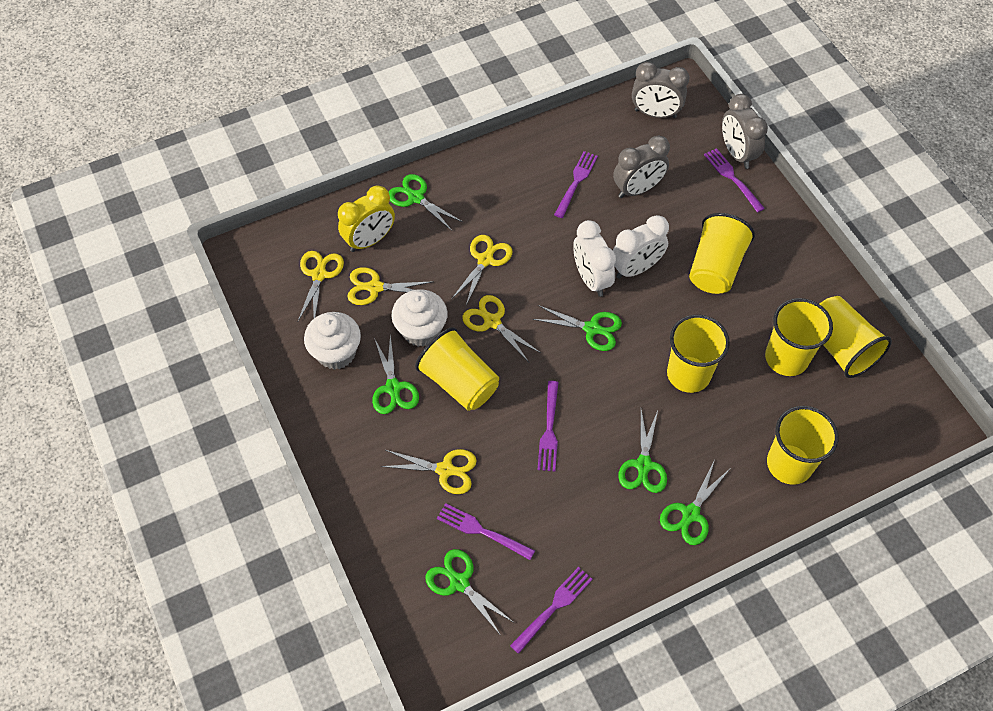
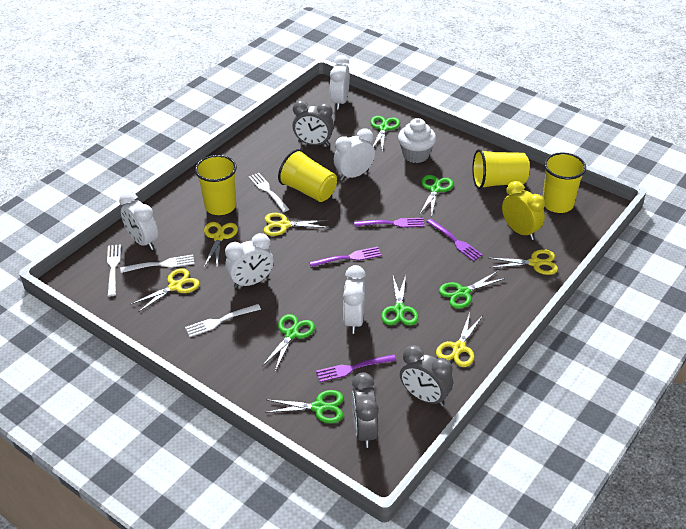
purple fork: [437,503,535,560] [510,567,593,654] [538,381,559,472] [554,151,598,218] [704,148,765,213] = 5 -> [309,247,382,267] [316,354,396,382] [354,218,424,228] [426,219,483,261] = 4
white clock: [573,220,616,297] [613,215,669,279] = 2 -> [119,191,158,250] [225,233,274,288] [330,55,350,110] [334,128,375,181] [343,265,366,334] = 5
white cupcake: [304,312,361,370] [391,289,448,347] = 2 -> [398,118,436,163] = 1
white fork: none = 0 -> [107,244,121,296] [120,255,194,273] [185,304,261,337] [249,173,289,212] = 4
yellow cup: [415,327,499,411] [667,315,730,393] [689,213,755,294] [765,298,833,376] [767,406,839,485] [820,296,892,378] = 6 -> [195,155,237,215] [278,149,337,202] [472,149,530,189] [543,153,586,213] = 4

